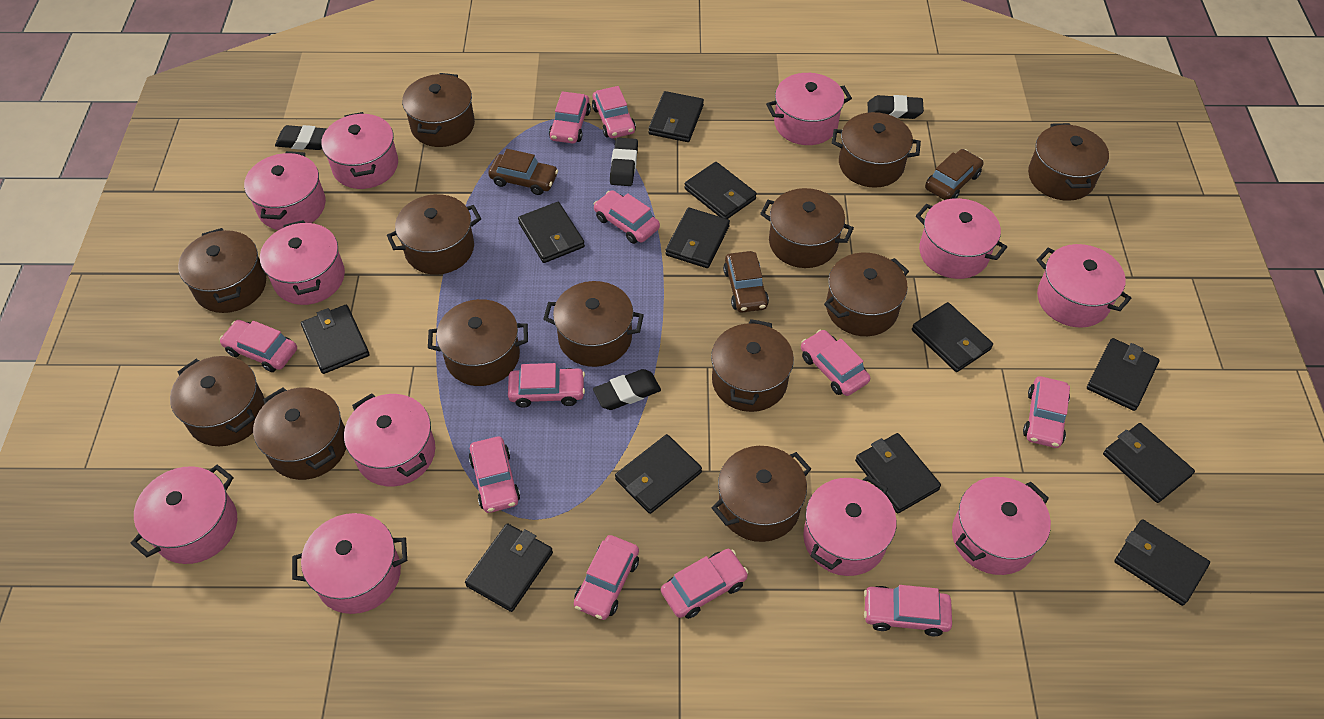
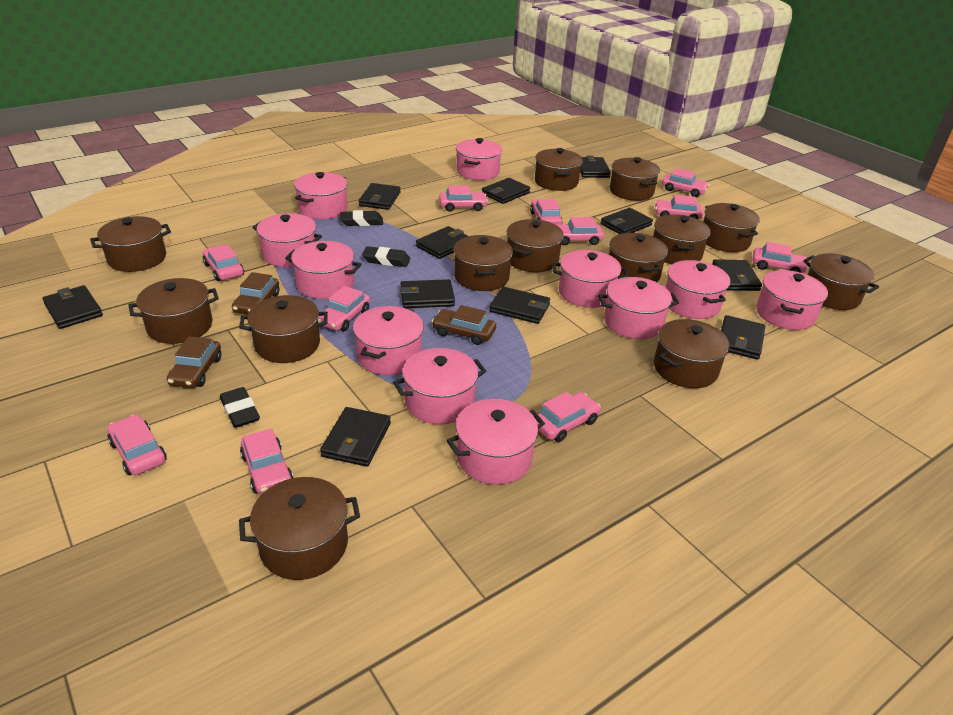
black eraser: [275,125,327,150] [593,369,661,410] [610,138,638,186] [868,95,924,119] = 4 -> [220,387,260,428] [340,210,383,226] [362,246,410,267] = 3
black wallet: [301,305,369,374] [465,523,553,612] [518,202,585,263] [615,434,702,514] [648,91,704,142] [665,207,730,268] [684,162,757,219] [855,433,941,514] [912,302,993,372] [1087,338,1159,411] [1103,423,1195,503] [1114,520,1210,606] = 12 -> [42,285,103,329] [320,407,391,467] [359,183,400,210] [400,279,455,308] [416,226,468,259] [482,178,530,204] [489,287,550,324] [580,155,611,178] [600,208,653,234] [712,259,762,291] [721,315,765,360] = 11

